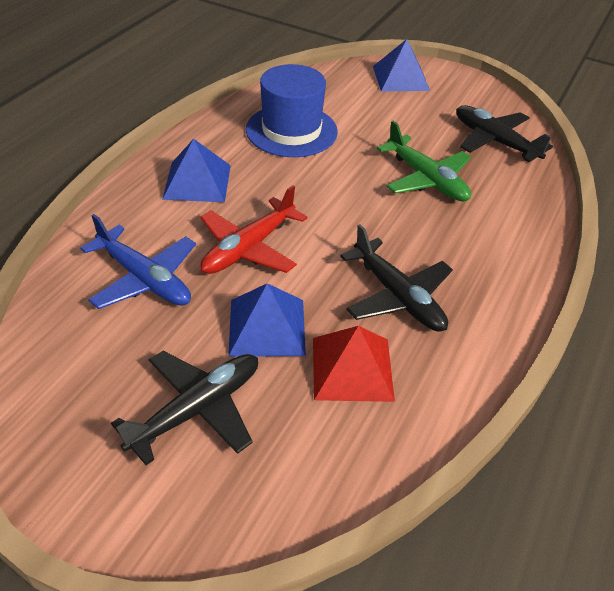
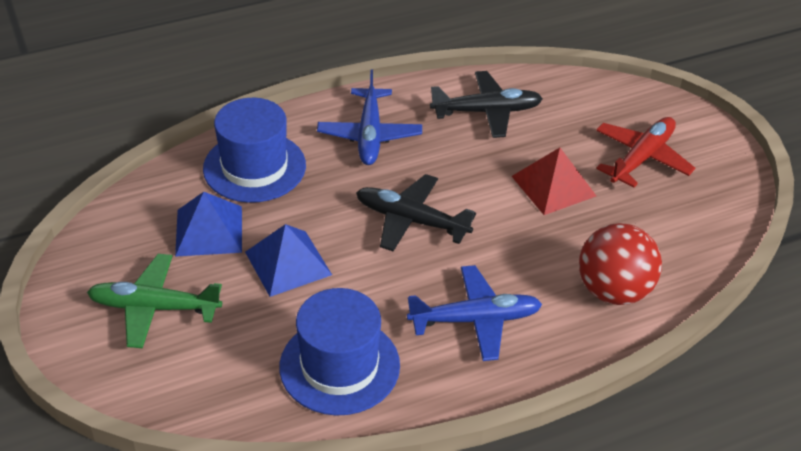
black plane: [111,351,258,465] [340,224,453,332] [456,105,553,162] = 3 -> [356,174,476,251] [430,71,543,138] = 2
blue hat: [246,64,338,157] = 1 -> [203,98,306,203] [279,288,400,416] = 2
blue plane: [80,214,196,309] = 1 -> [317,70,422,165] [407,265,542,361] = 2
blue pyramid: [162,139,231,202] [228,283,306,357] [373,39,430,92] = 3 -> [175,192,242,257] [245,224,332,297] = 2
red ball: none = 0 -> [579,223,662,305] = 1

